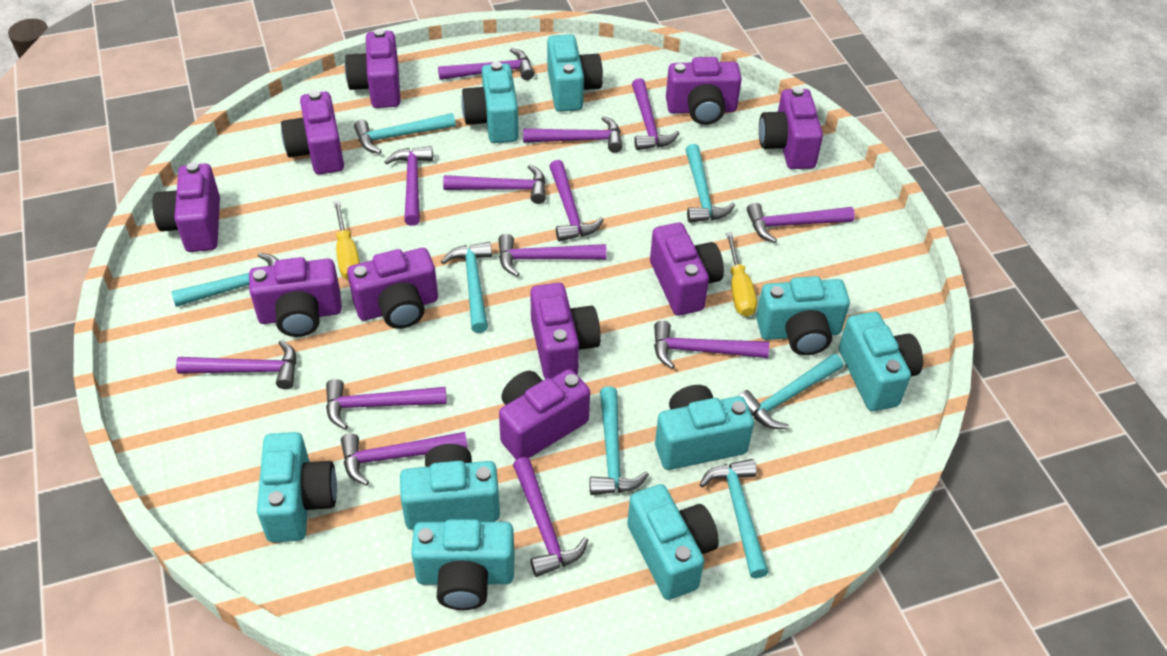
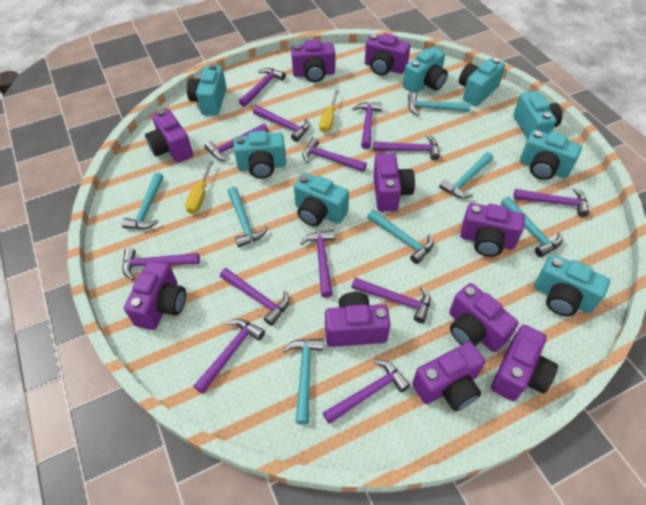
turquoise camera: [257,432,337,543] [400,444,500,530] [411,519,515,610] [461,62,519,143] [547,34,603,112] [627,484,719,600] [655,385,754,470] [756,276,850,355] [839,311,923,411] = 9 -> [187,64,227,116] [234,131,286,179] [294,173,349,227] [403,47,448,93] [459,58,505,106] [513,91,562,140] [520,130,582,180] [534,254,610,316] = 8

